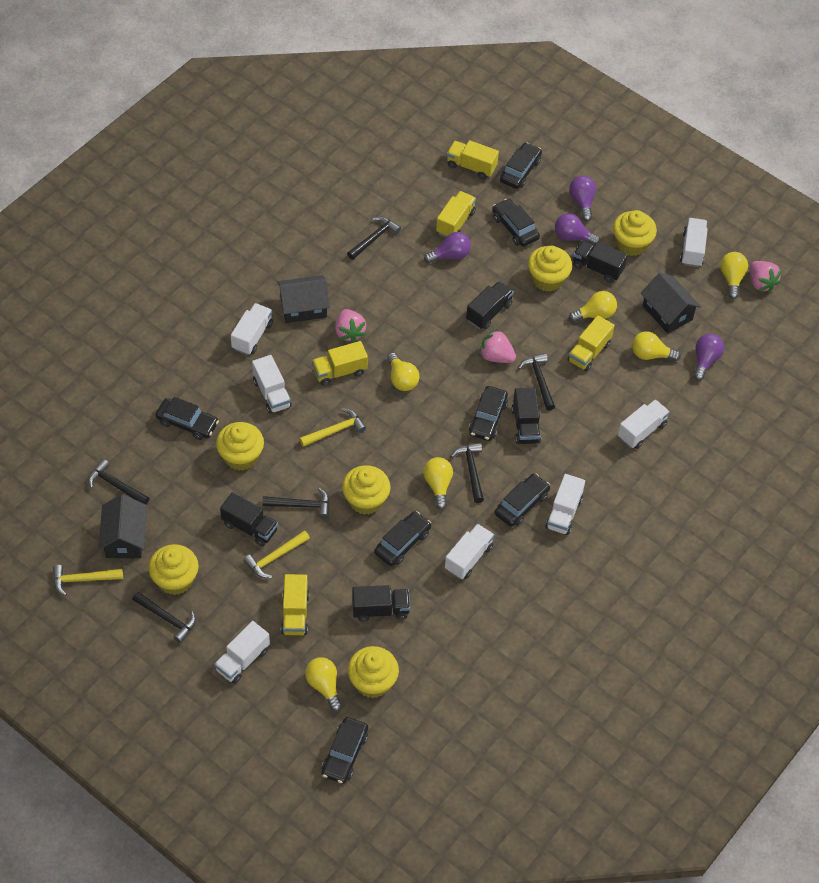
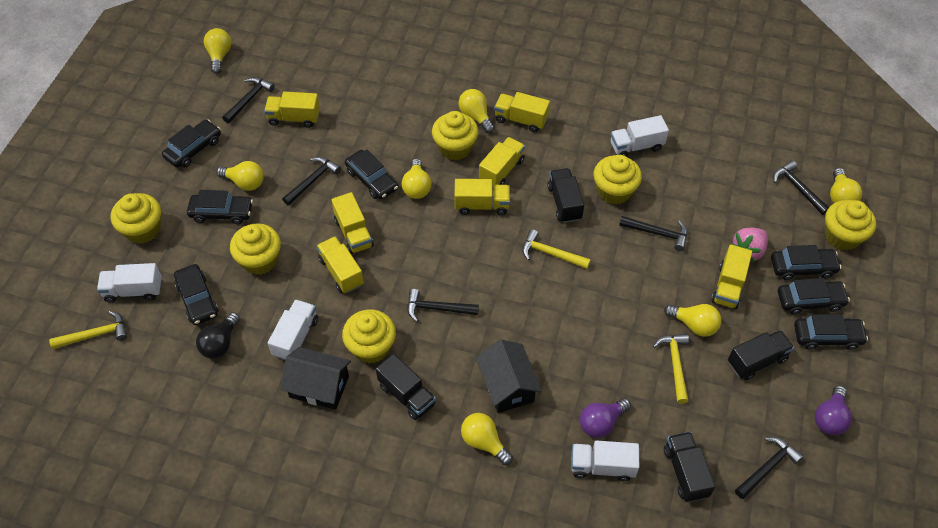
black house: [98,494,147,558] [277,275,330,323] [640,272,701,334] = 3 -> [280,347,351,410] [476,339,542,413] = 2
black light bulb: none = 0 -> [196,312,240,359] = 1
black truck: [220,492,278,546] [352,585,410,622] [466,281,514,329] [512,387,541,444] [573,241,628,283] = 5 -> [376,353,436,420] [547,168,584,223] [664,432,715,502] [728,330,794,380] = 4
pink strawberry: [335,309,366,343] [479,329,516,363] [750,261,782,292] = 3 -> [731,228,768,263] = 1
purple light bulb: [424,232,471,263] [555,213,601,245] [569,176,596,221] [693,333,724,381] = 4 -> [580,398,631,438] [815,386,852,436] = 2
white truck: [214,621,270,684] [231,303,273,355] [252,355,292,414] [445,524,494,579] [545,474,585,535] [618,400,670,449] [680,218,708,267] = 7 -> [97,263,162,303] [268,299,318,360] [571,440,639,481] [611,115,669,157] = 4
yellow light bulb: [305,657,342,712] [387,353,420,391] [423,457,453,510] [569,291,617,322] [632,332,681,361] [720,252,748,299] = 6 -> [204,28,231,74] [217,161,264,191] [402,159,431,199] [458,89,495,133] [461,413,513,465] [664,304,721,337] [830,168,862,203] = 7
yellow truck: [281,574,309,635] [312,341,368,386] [436,191,476,237] [447,140,499,179] [568,315,615,372] = 5 -> [264,92,320,128] [317,236,364,294] [331,192,374,254] [454,179,510,215] [479,137,525,188] [494,92,550,132] [711,244,752,309] = 7

